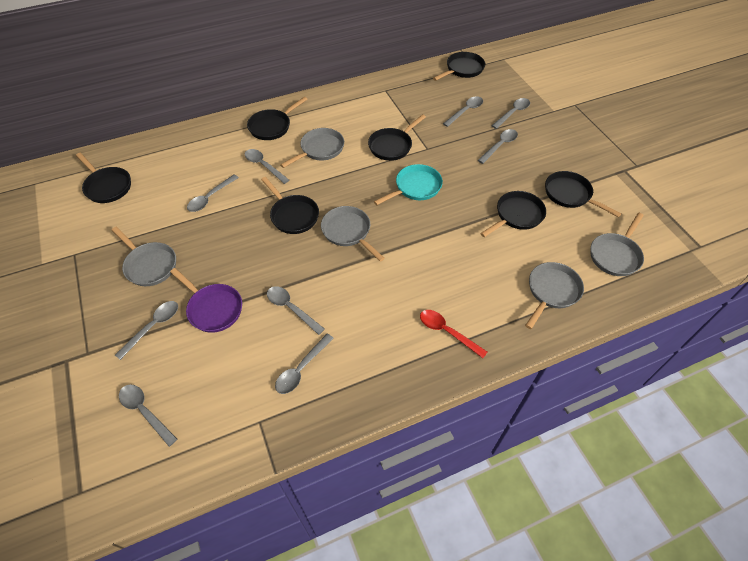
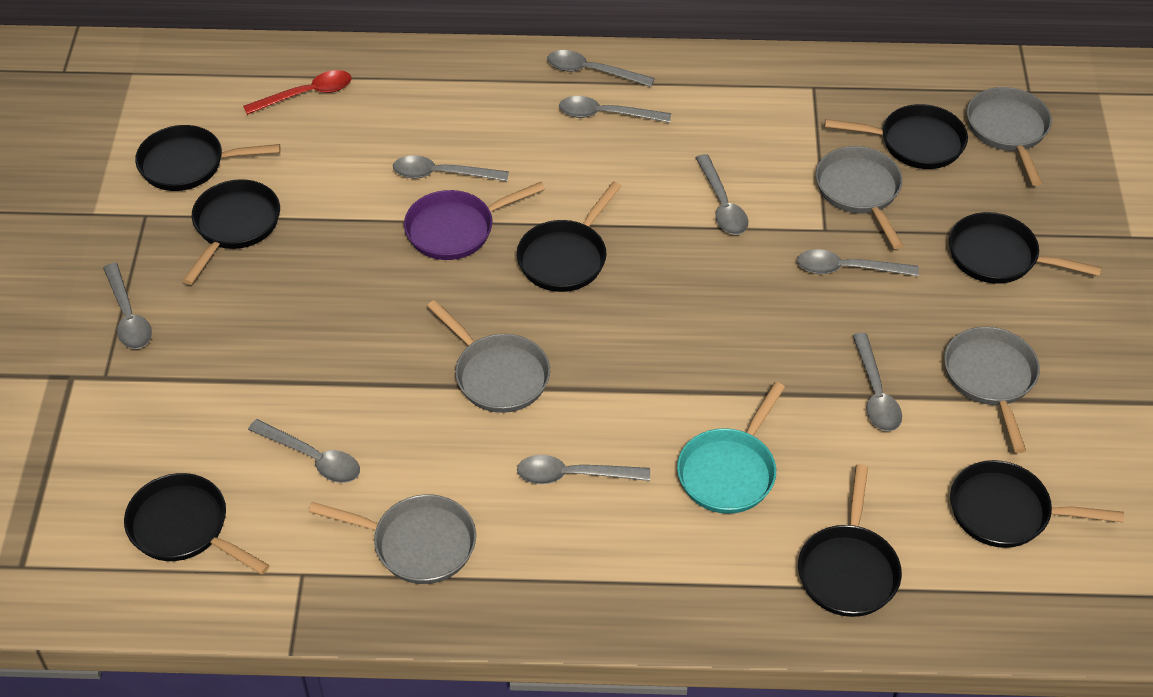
black pan: [76,153,131,203] [247,97,307,140] [261,177,319,234] [368,114,426,161] [433,52,485,81] [480,191,546,237] [545,171,622,217] = 7 -> [124,473,270,575] [135,125,280,191] [183,179,280,285] [517,182,621,292] [798,464,902,617] [825,104,968,169] [949,212,1102,284] [950,460,1124,548] = 8

